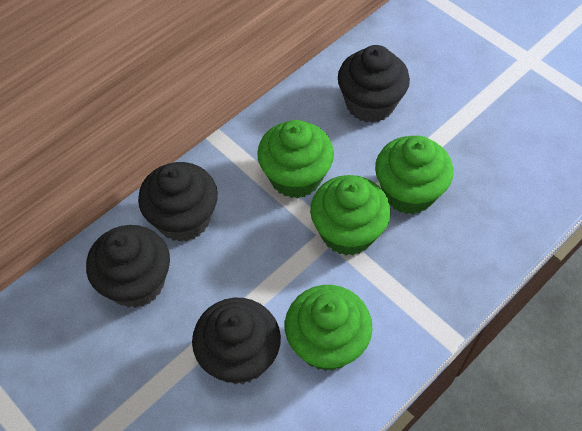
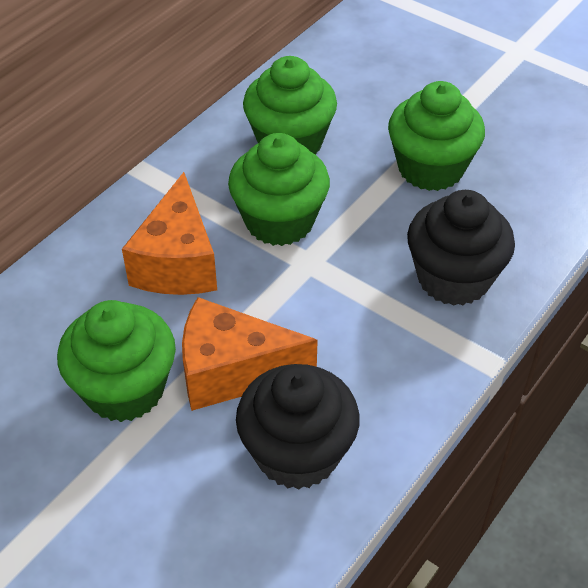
black cupcake: [86,225,170,308] [138,162,218,242] [192,298,281,385] [338,45,410,123] = 4 -> [236,364,360,490] [407,190,515,306] = 2
orange cheese: none = 0 -> [122,172,217,295] [182,297,318,411] = 2

